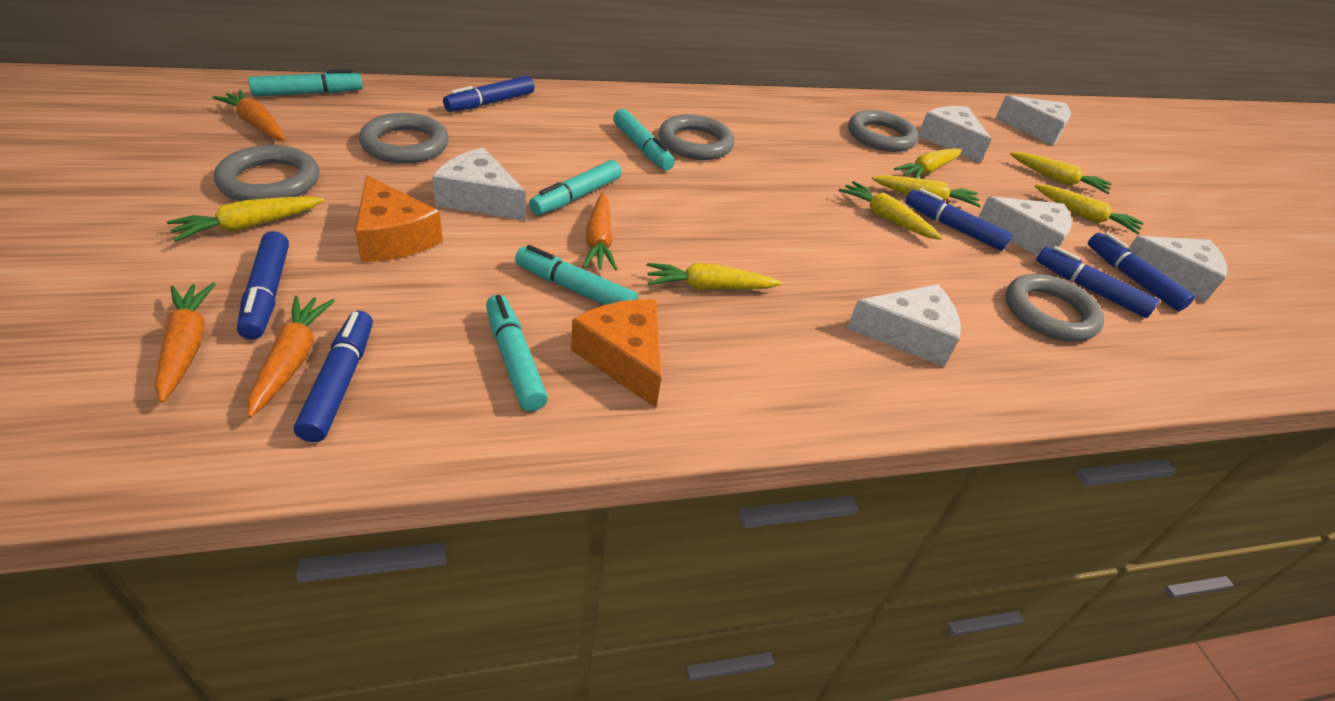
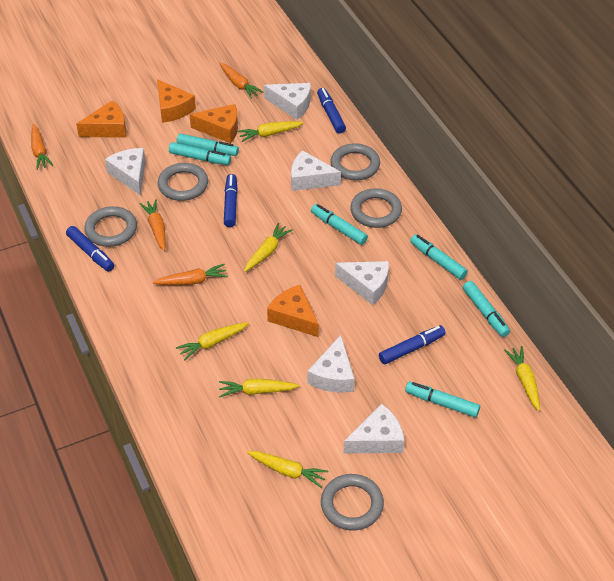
blue marker: [237,231,289,340] [294,311,373,442] [443,76,534,112] [905,188,1012,251] [1036,246,1159,318] [1088,232,1195,311] = 6 -> [66,226,114,271] [224,174,238,227] [317,88,346,133] [379,325,445,365] = 4
orange cheese: [355,175,443,262] [571,299,661,408] = 2 -> [76,101,127,138] [157,79,196,123] [189,104,238,143] [267,285,319,337] = 4
turquoise marker: [248,69,363,97] [486,295,548,412] [515,245,638,305] [529,160,622,215] [613,109,675,170] = 5 -> [169,142,231,165] [177,133,239,156] [311,204,368,245] [405,381,480,418] [410,234,468,280] [463,281,510,337] = 6
yellow carrot: [167,196,325,242] [647,263,782,290] [838,181,943,240] [872,175,981,207] [894,148,962,178] [1010,152,1112,194] [1034,184,1144,234] = 7 -> [176,322,249,361] [219,378,300,397] [238,121,303,142] [244,223,293,272] [247,451,328,488] [504,346,540,411] = 6

